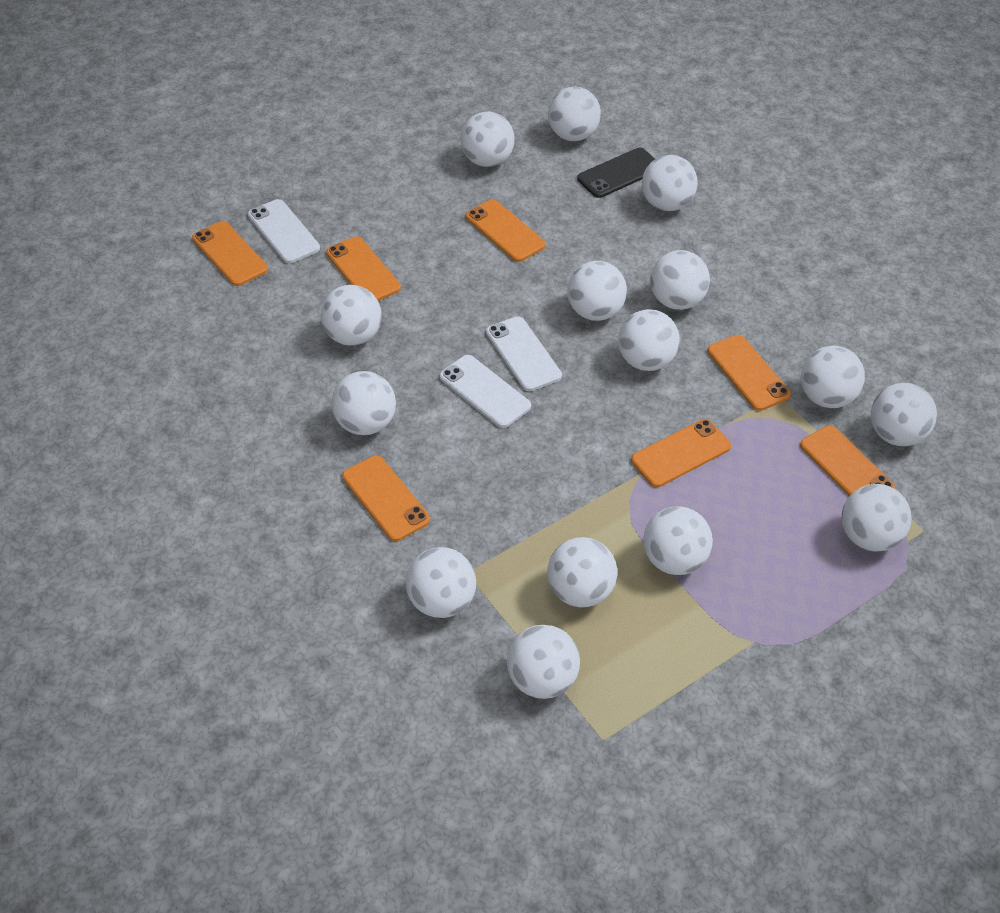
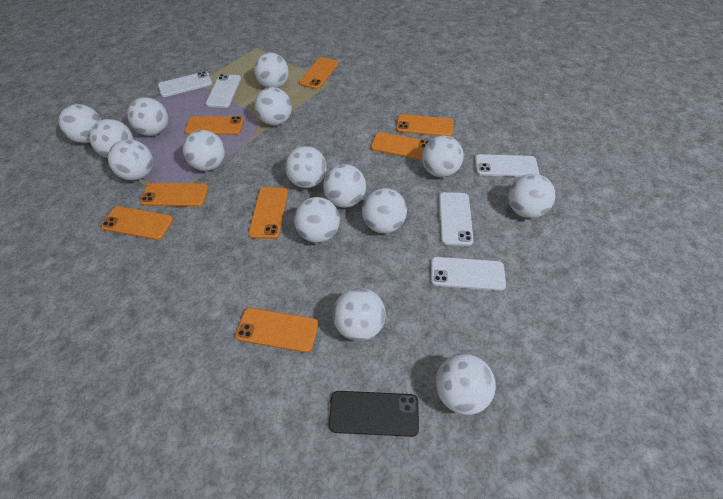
orange phone: [192,221,268,286] [326,236,401,301] [342,455,430,541] [466,199,546,262] [631,419,731,487] [708,335,791,411] [800,425,895,496] = 7 -> [101,206,173,240] [140,183,209,207] [185,116,244,135] [235,308,319,353] [248,187,288,239] [299,57,339,89] [371,132,429,160] [396,114,454,137] = 8
white phone: [248,199,320,263] [440,355,531,428] [486,316,562,391] = 3 -> [158,71,212,97] [206,74,241,108] [431,257,506,291] [439,192,474,246] [475,154,539,177] = 5

